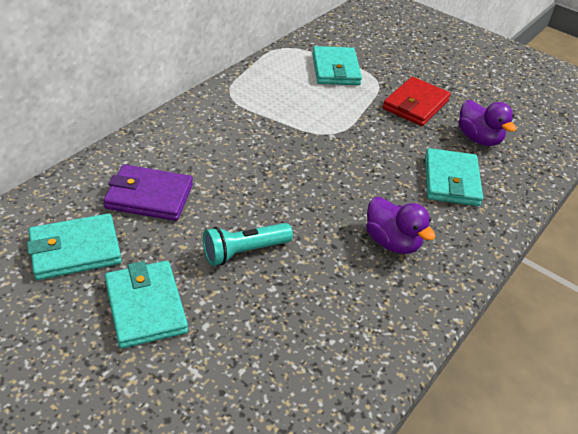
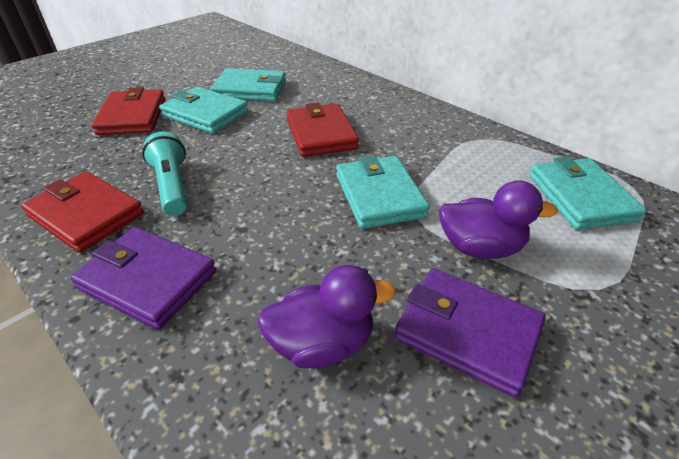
purple wallet: [103,165,193,221] = 1 -> [71,227,216,330] [394,268,546,397] = 2
red wallet: [383,77,451,126] = 1 -> [21,171,144,253] [92,87,165,135] [286,103,359,157] = 3

